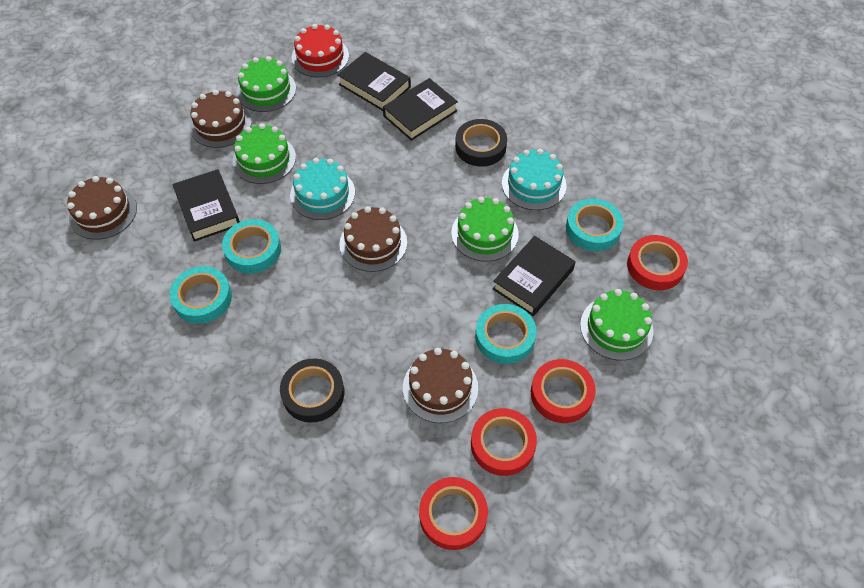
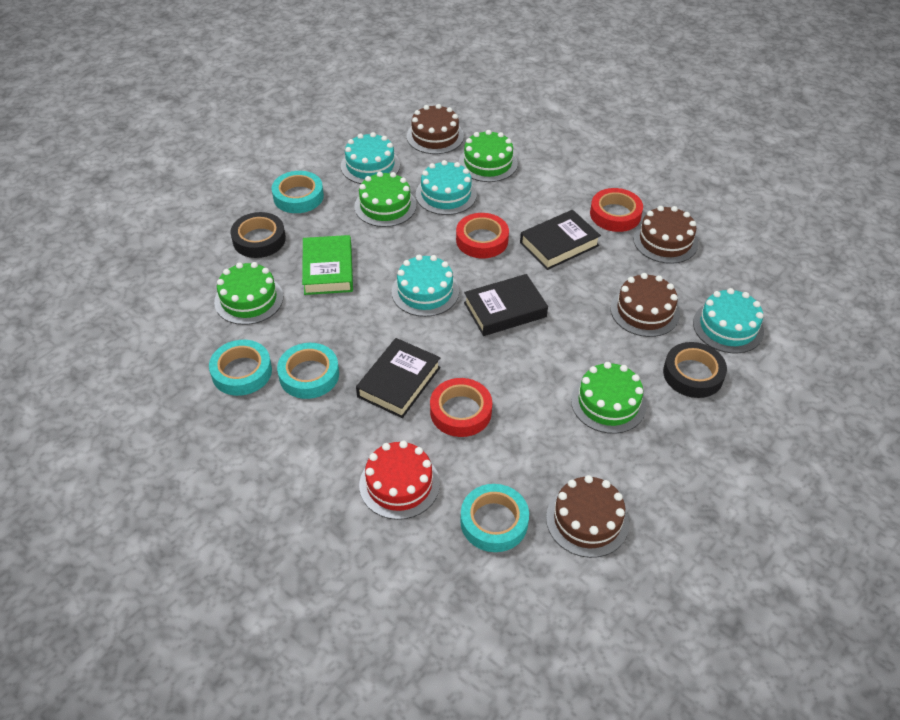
black book: [172,169,240,242] [337,52,411,111] [383,78,458,141] [492,236,576,316] = 4 -> [356,338,441,418] [464,274,548,336] [520,210,601,270] = 3
green book: none = 0 -> [302,235,353,295] = 1
red tape: [419,477,488,550] [471,408,537,476] [531,359,596,423] [627,235,688,290] = 4 -> [430,378,492,437] [456,213,509,258] [590,188,643,232] = 3
turquoise cake: [290,158,355,220] [502,149,567,210] = 2 -> [341,132,400,184] [392,255,459,317] [416,160,477,215] [693,288,764,353] = 4

